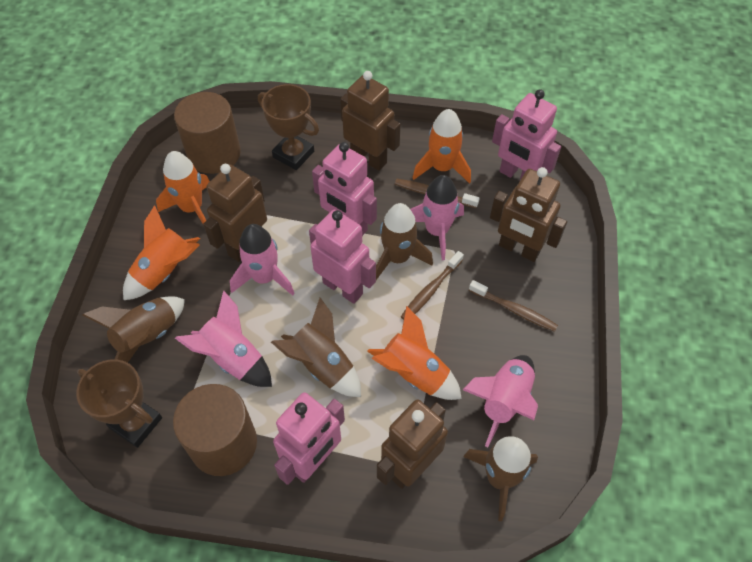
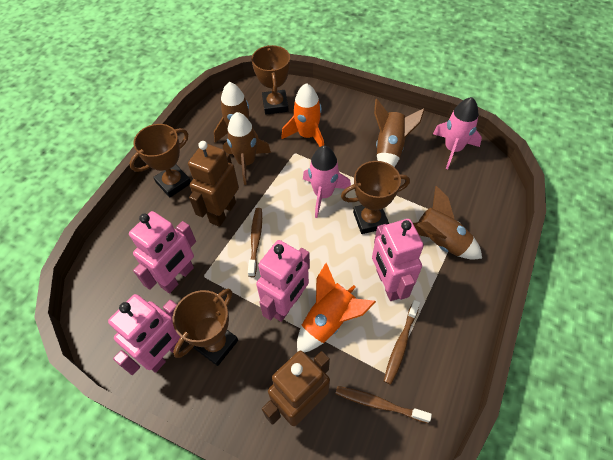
brown cylinder: [173,384,257,476] [174,92,241,174] = 2 -> none = 0
brown robot: [203,164,267,262] [340,71,401,171] [377,399,448,489] [490,167,567,262] = 4 -> [188,141,239,227] [262,351,330,426] = 2
brown trophy: [76,359,162,448] [258,84,319,170] = 2 -> [129,124,191,197] [173,289,238,366] [252,45,290,115] [341,161,410,234] = 4
orange rocket: [123,205,200,300] [156,151,210,224] [367,306,462,400] [413,109,471,184] = 4 -> [281,83,324,147] [297,263,376,352] = 2
pink rocket: [175,291,272,387] [230,224,295,296] [410,175,464,260] [463,355,538,447] = 4 -> [303,145,351,218] [433,97,482,169] = 2

